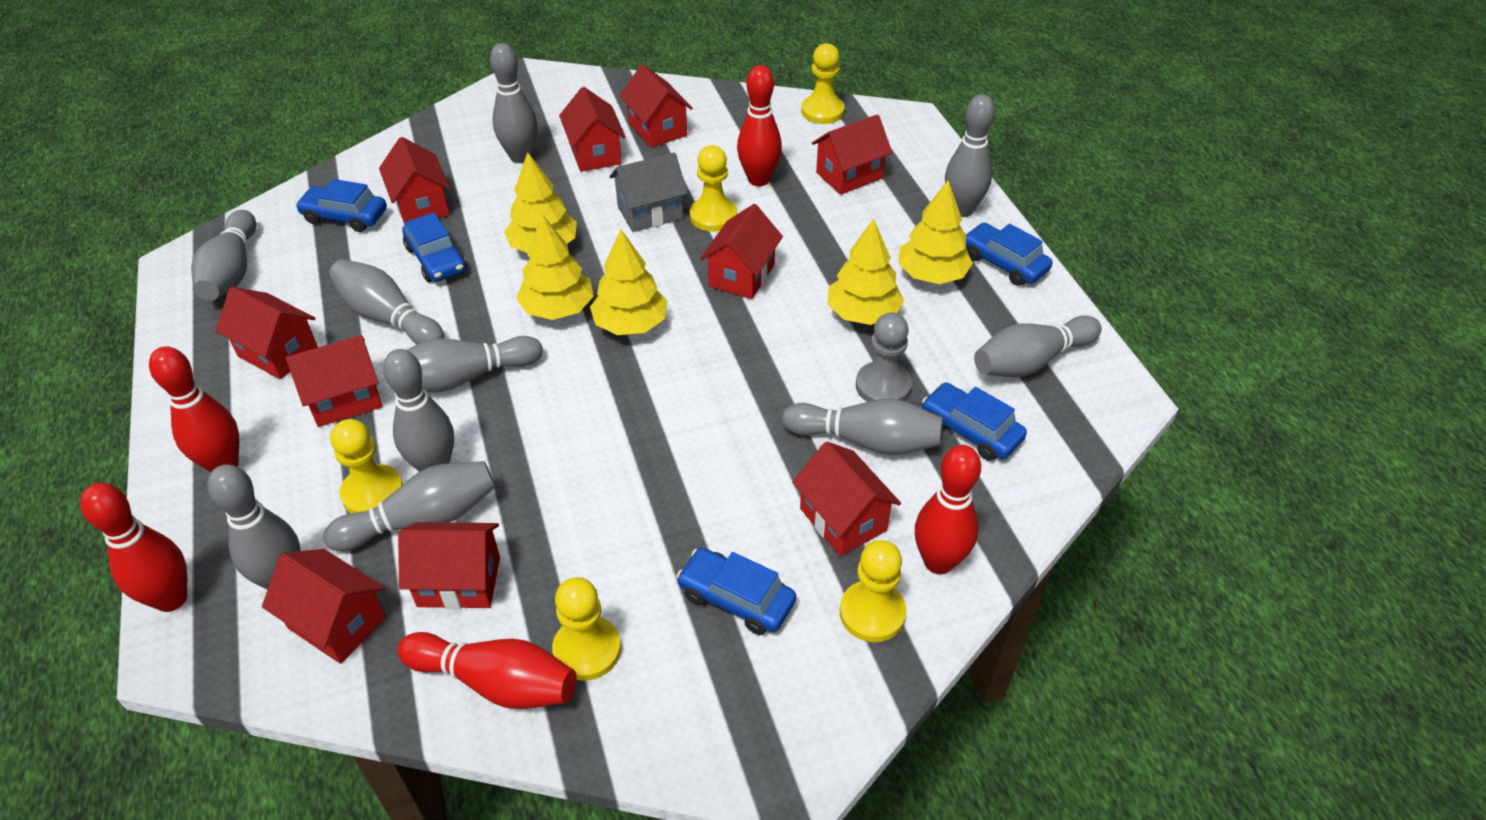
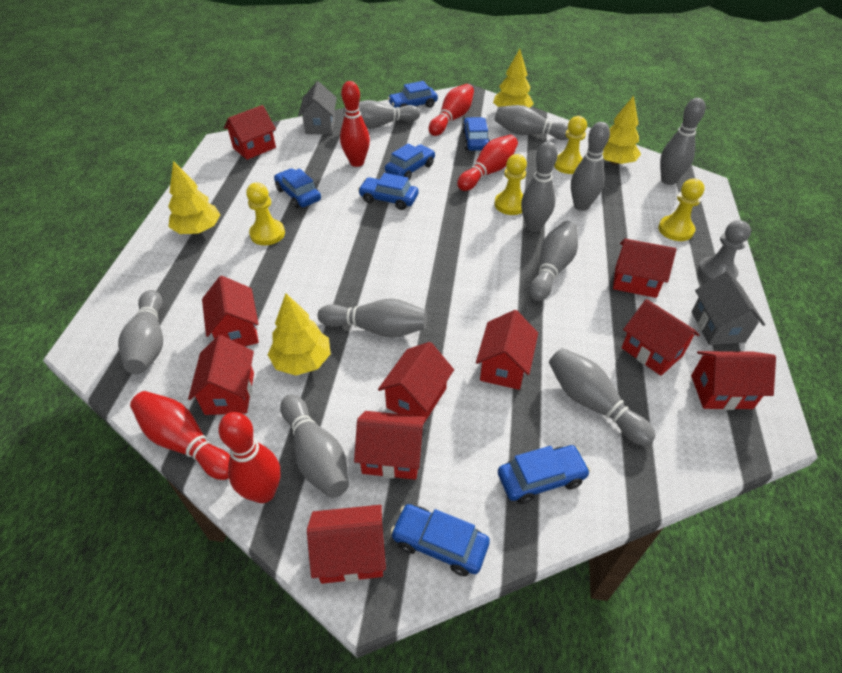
blue car: [295,179,387,232] [402,212,467,282] [676,548,796,635] [922,383,1027,461] [965,223,1052,286] = 5 -> [274,168,321,208] [358,173,418,210] [385,143,435,180] [388,81,438,108] [390,504,490,576] [462,117,490,151] [498,445,590,504] = 7
grey house: [609,153,687,232] = 1 -> [298,81,337,134] [692,271,765,345] = 2
yellow pawn: [330,419,403,513] [552,577,621,681] [690,145,737,232] [802,43,845,124] [840,540,907,642] = 5 -> [246,182,285,245] [495,154,527,215] [554,116,587,174] [658,179,705,241] = 4
yellow tree: [504,152,577,253] [516,214,594,320] [590,229,668,335] [827,219,904,325] [898,181,973,284] = 5 -> [168,161,220,234] [268,293,331,376] [493,49,534,108] [603,96,641,165] = 4

